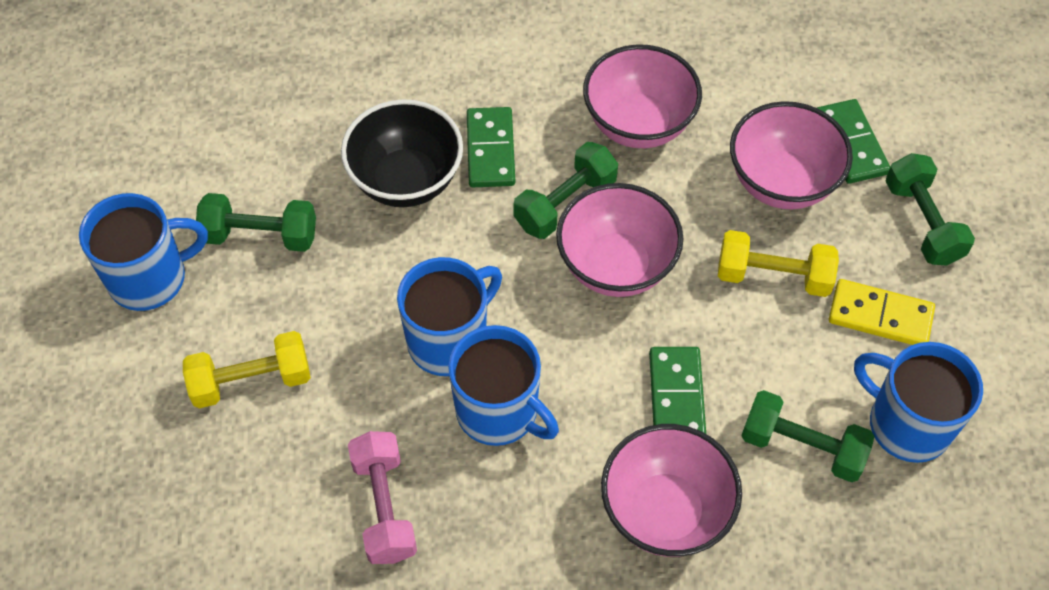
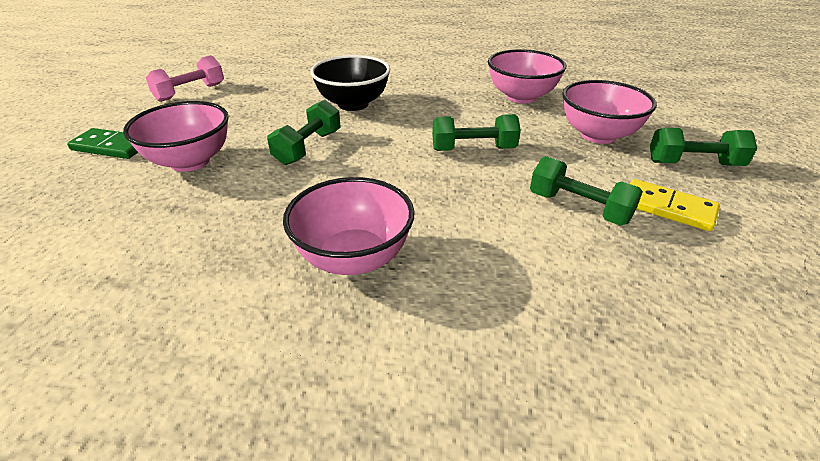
blue mug: [79,193,208,311] [397,257,502,376] [448,325,559,446] [854,342,983,463] = 4 -> none = 0
green domino: [467,107,515,187] [649,347,706,434] [817,99,890,184] = 3 -> [67,128,138,159] = 1
yellow dumbbell: [183,331,311,408] [718,230,839,297] = 2 -> none = 0

